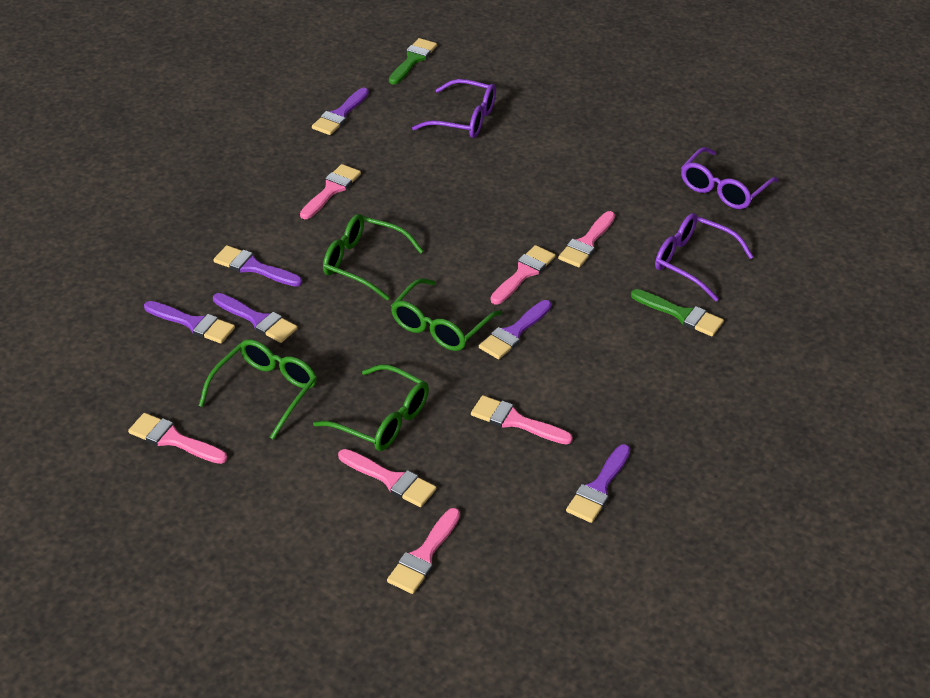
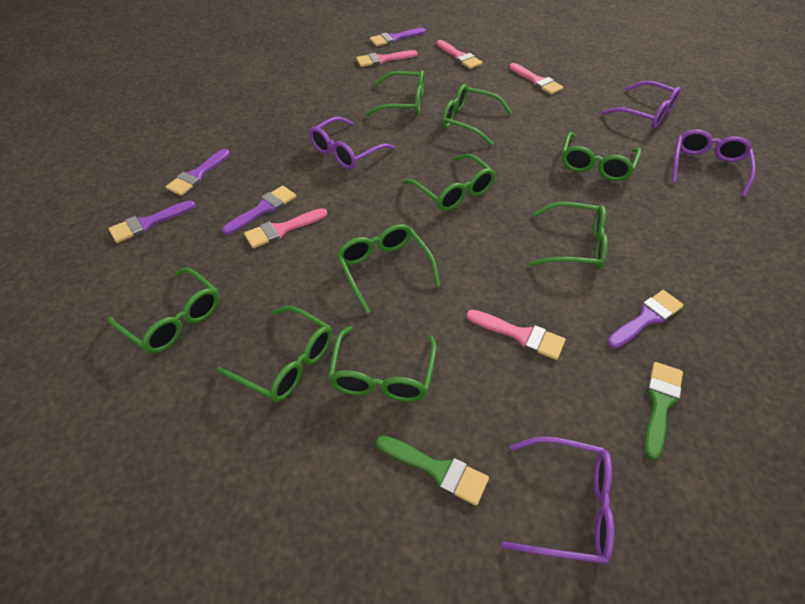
green glasses: [199,339,317,440] [313,364,429,451] [323,214,423,301] [391,278,502,351] = 4 -> [108,267,219,353] [216,306,332,402] [328,326,437,402] [337,224,440,314] [366,70,424,116] [403,154,496,211] [442,84,513,146] [530,202,608,269] [562,132,641,181] = 9
pink brush: [128,413,227,464] [300,164,361,219] [338,449,436,507] [387,508,460,594] [471,395,573,445] [490,245,555,304] [558,211,615,267] = 7 -> [244,208,327,248] [356,50,417,67] [437,40,483,69] [467,310,565,360] [509,63,563,95] = 5
purple brush: [144,301,235,344] [213,245,302,287] [213,293,297,343] [312,87,369,135] [479,300,552,359] [566,444,630,523] = 6 -> [108,200,195,243] [166,149,230,196] [222,186,296,235] [370,28,426,46] [607,290,684,349] = 5
purple glasses: [412,79,496,138] [655,213,754,302] [681,147,779,209] = 3 -> [309,117,395,169] [502,437,614,564] [602,81,681,129] [672,129,756,197] = 4

